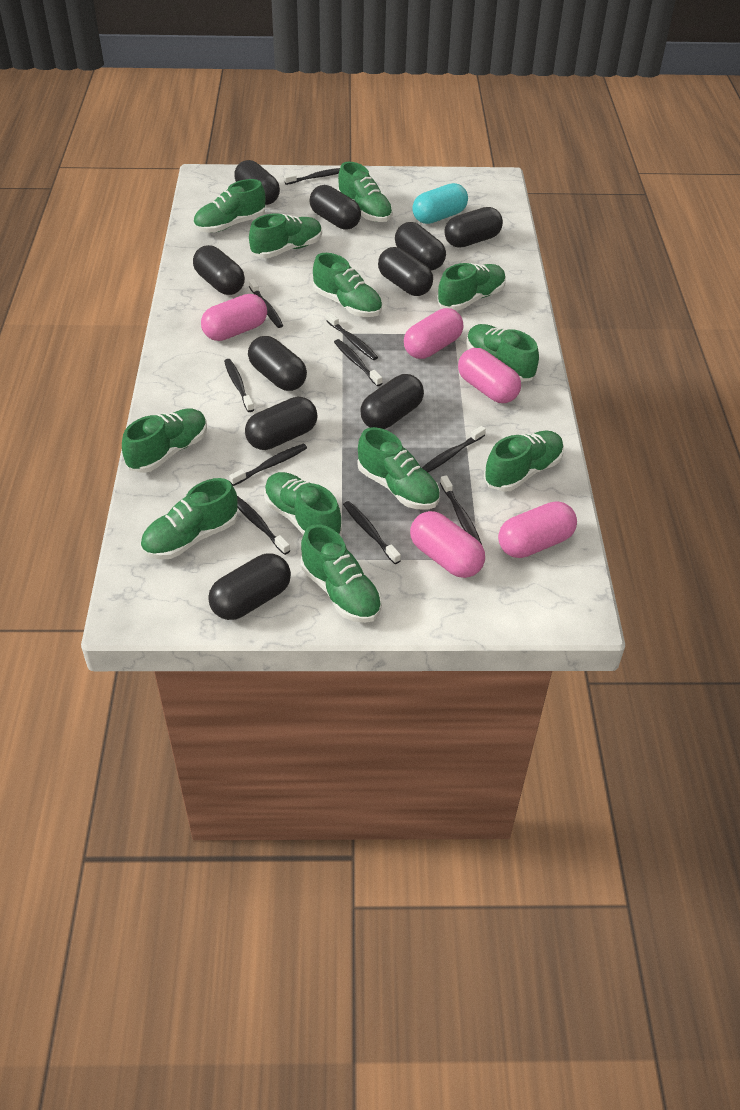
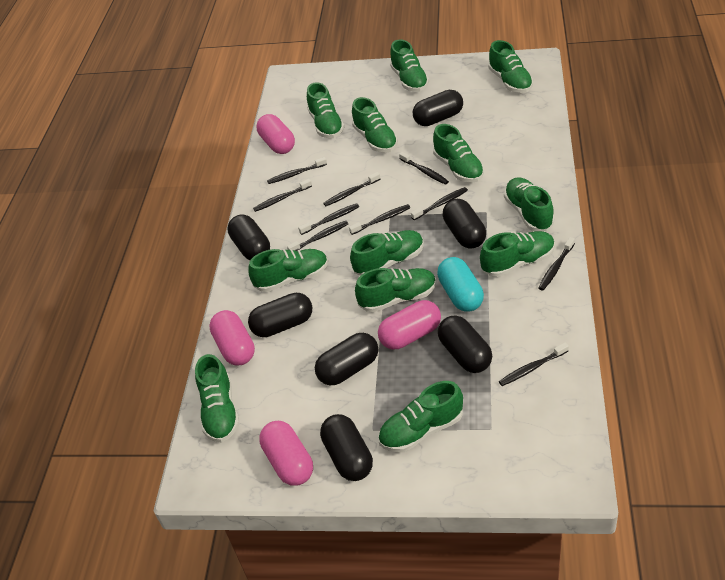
black capsule: [193,245,245,295] [208,553,291,620] [234,160,280,205] [245,396,318,450] [248,336,307,391] [310,185,361,230] [360,374,424,429] [378,247,433,296] [395,222,446,270] [444,207,503,248] = 10 -> [228,215,270,260] [248,293,312,337] [315,333,378,385] [320,414,373,481] [413,90,463,126] [438,315,492,373] [443,199,486,249] = 7
pink capsule: [201,294,267,341] [404,308,463,359] [410,511,485,578] [458,348,521,403] [498,501,577,558] = 5 -> [209,310,255,366] [257,114,295,154] [259,421,313,486] [378,300,441,349] = 4

